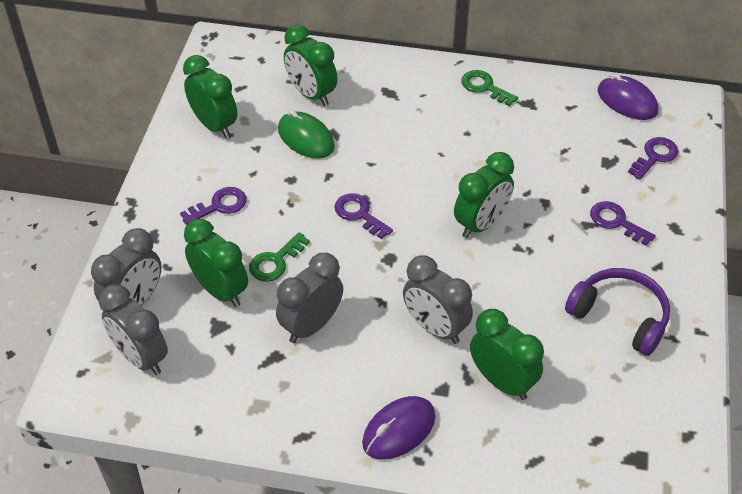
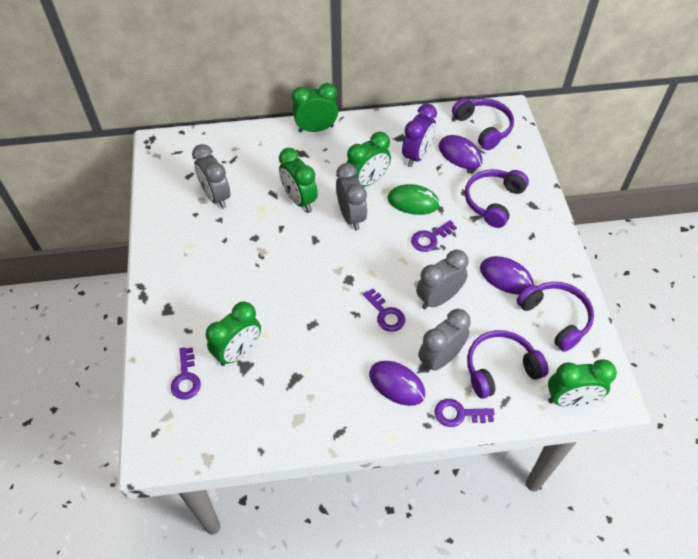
green key: [249,232,310,282] [461,70,518,106] = 2 -> none = 0
purple clock: none = 0 -> [402,103,437,167] = 1
purple headphones: [565,268,670,356] = 1 -> [452,98,514,150] [465,169,529,228] [467,330,549,399] [516,282,594,352] = 4
purple mouse: [362,396,436,460] [598,74,658,120] = 2 -> [369,361,425,406] [439,135,482,169] [480,256,533,295] = 3

